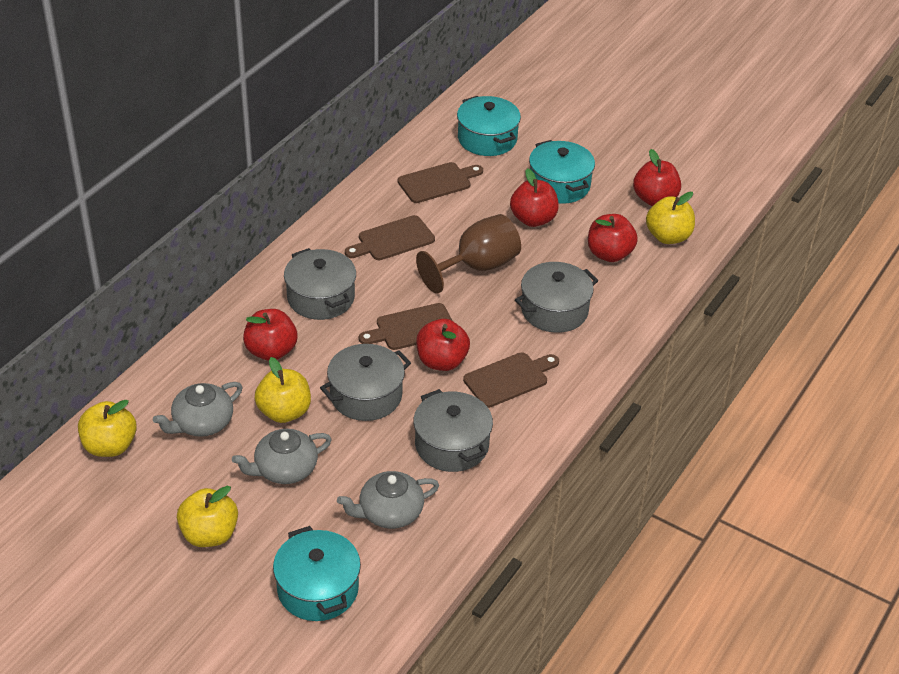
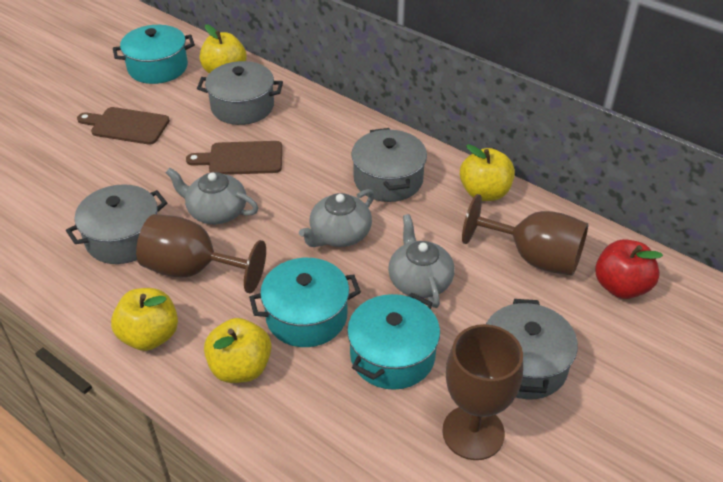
brown cutting board: [345,215,435,260] [359,303,453,350] [397,162,483,203] [463,353,559,408] = 4 -> [77,107,170,145] [186,141,282,175] = 2
brown goblet: [416,214,521,294] = 1 -> [136,214,266,293] [442,324,523,460] [462,194,588,276] = 3
red apple: [243,309,298,361] [416,319,470,371] [510,168,559,227] [588,214,638,262] [633,149,681,206] = 5 -> [595,239,663,299] = 1

